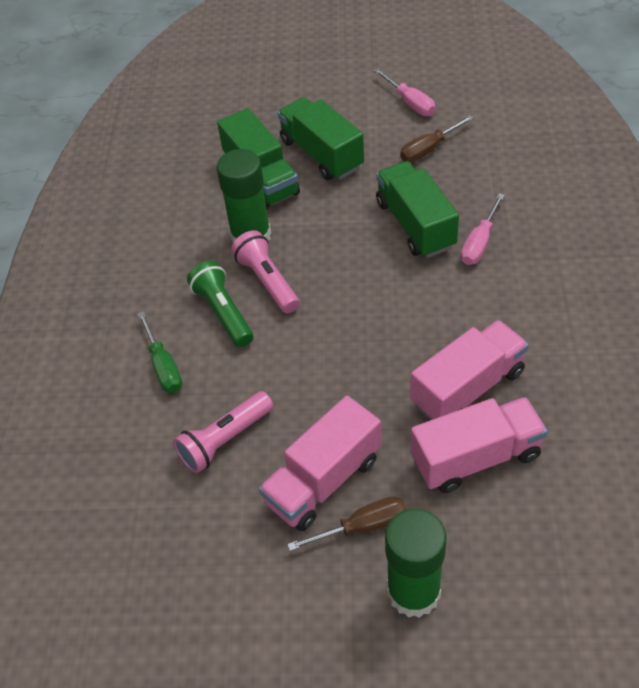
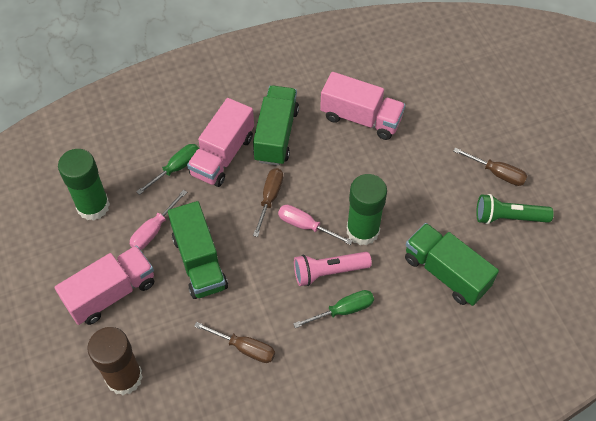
brown glue stick: none = 0 -> [87,327,143,395] = 1
brown screwdriver: [287,496,407,551] [400,115,474,163] = 2 -> [194,322,275,363] [253,168,283,237] [454,148,528,186] = 3
green screwdriver: [137,311,182,393] = 1 -> [136,144,199,195] [293,290,374,328] = 2
pink flashlight: [173,391,273,473] [231,230,300,313] = 2 -> [294,252,372,286] = 1

